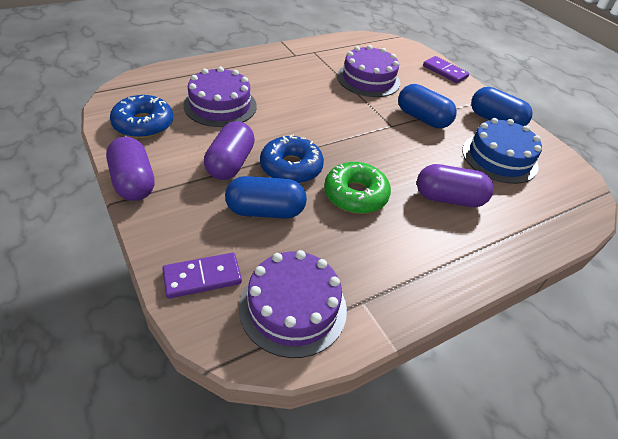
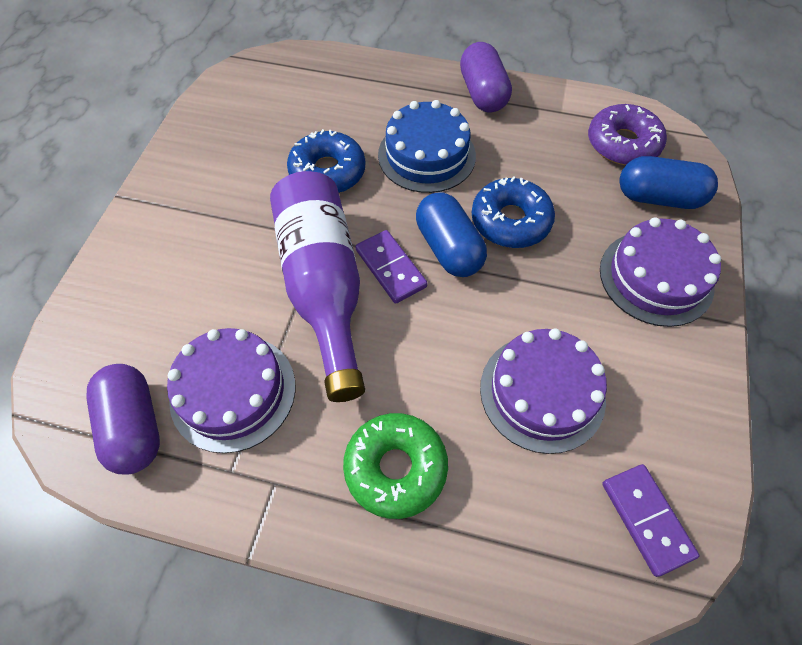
blue capsule: [225,176,307,218] [398,84,457,128] [471,87,532,126] = 3 -> [416,192,487,277] [619,156,718,209] = 2
purple bottle: none = 0 -> [270,171,365,402] = 1
purple capsule: [106,137,154,201] [204,121,255,180] [417,164,494,207] = 3 -> [86,364,160,474] [460,42,512,112] = 2
purple donut: none = 0 -> [588,104,667,165] = 1

